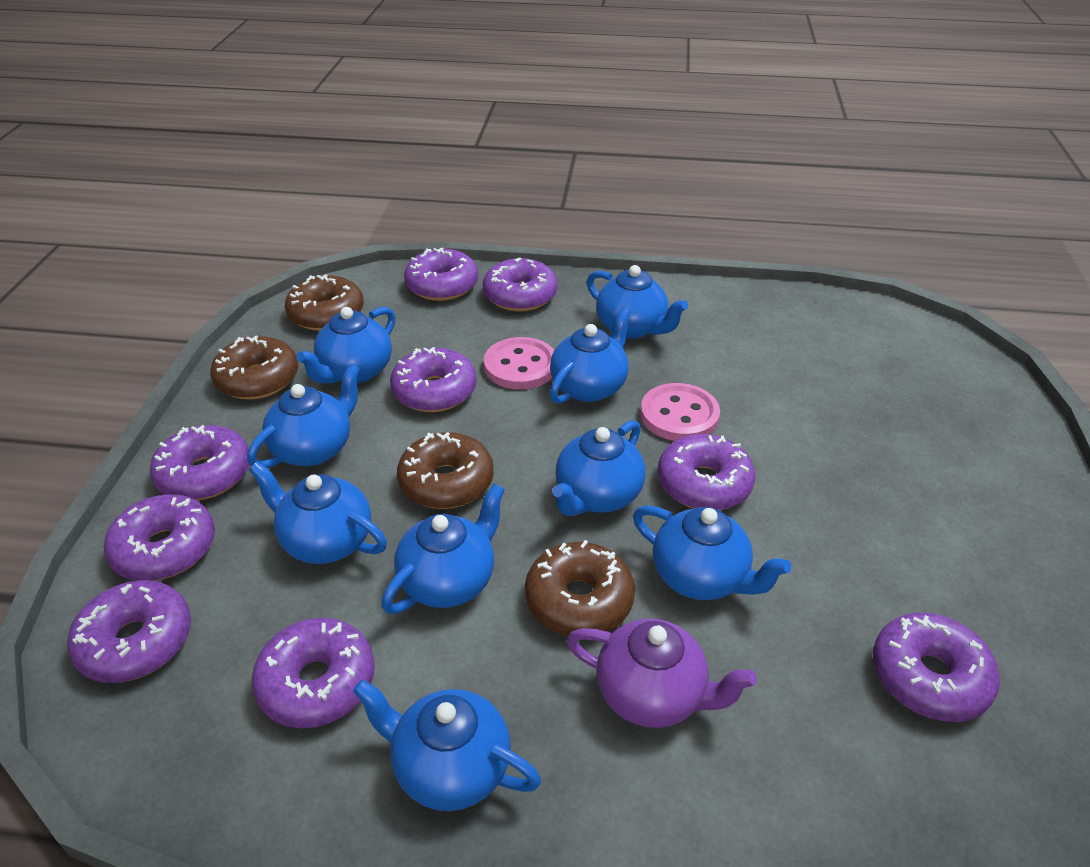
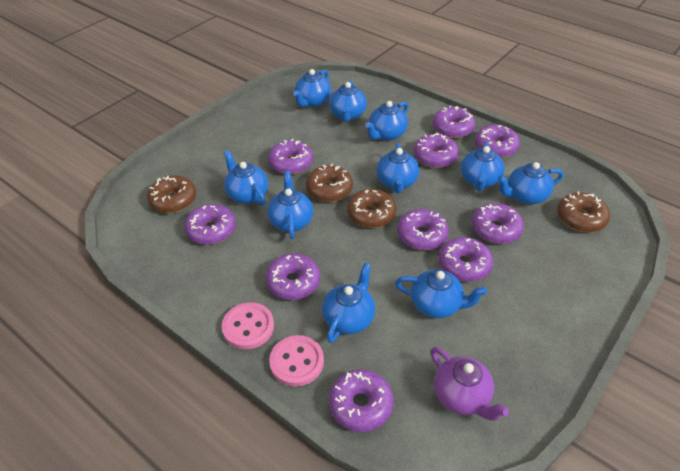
blue teapot: [247,363,360,468] [249,461,387,564] [296,307,395,383] [353,679,541,811] [381,483,505,614] [550,307,631,404] [552,420,645,516] [587,265,688,339] [633,506,791,600] = 9 -> [224,150,268,206] [267,171,313,239] [293,69,331,107] [322,263,375,343] [329,80,367,122] [365,101,408,141] [376,143,419,193] [395,269,487,318] [461,142,505,191] [497,162,563,205] = 10
purple donut: [67,580,191,683] [104,495,215,581] [150,425,249,500] [252,618,375,728] [390,347,477,412] [404,248,478,301] [483,258,558,311] [657,434,755,510] [873,613,1000,722] = 9 -> [185,204,236,245] [265,254,320,300] [268,139,313,175] [329,369,394,432] [397,209,449,250] [414,133,459,168] [432,105,475,138] [439,237,493,282] [472,203,524,244] [475,125,520,158] = 10

